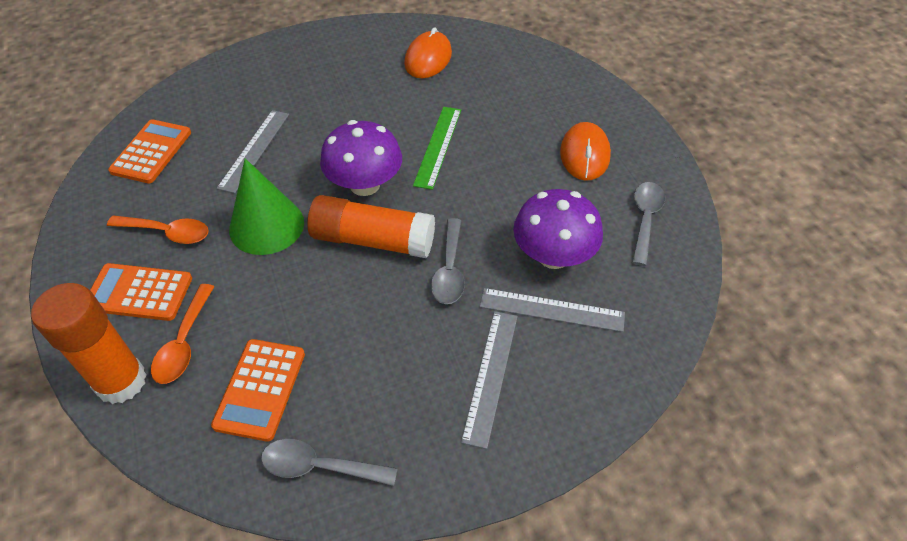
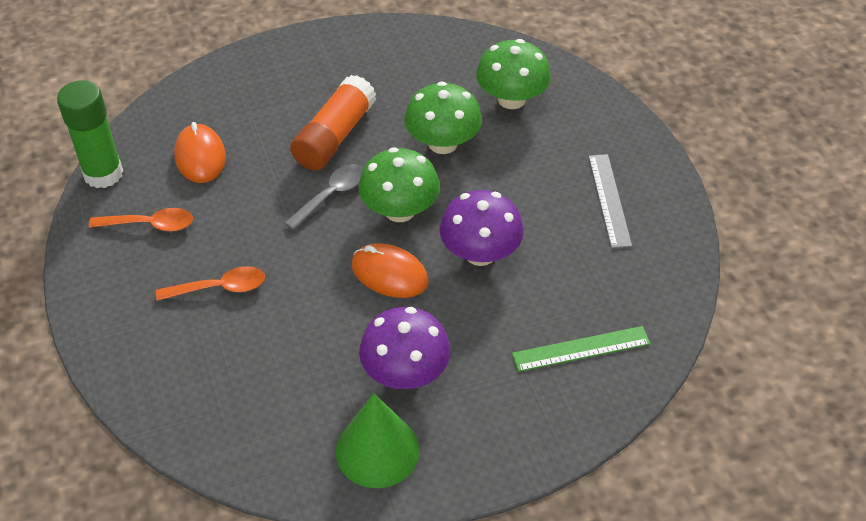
green glue stick: none = 0 -> [57,80,123,188] = 1
green mushroom: none = 0 -> [358,147,440,222] [405,81,482,154] [476,39,551,109] = 3
grey ruler: [217,110,289,193] [461,311,518,449] [480,288,625,332] = 3 -> [588,154,632,248] = 1
grey spoon: [261,439,398,486] [431,218,465,304] [632,182,665,266] = 3 -> [284,164,363,230] = 1
orange calculator: [90,263,192,321] [108,119,191,183] [211,339,305,442] = 3 -> none = 0
orange glue stick: [31,283,147,404] [307,195,435,258] = 2 -> [290,75,376,171] = 1

